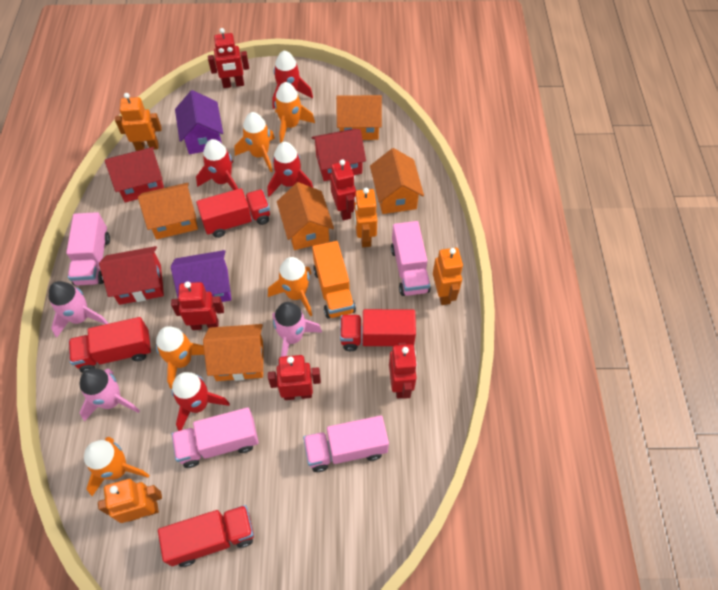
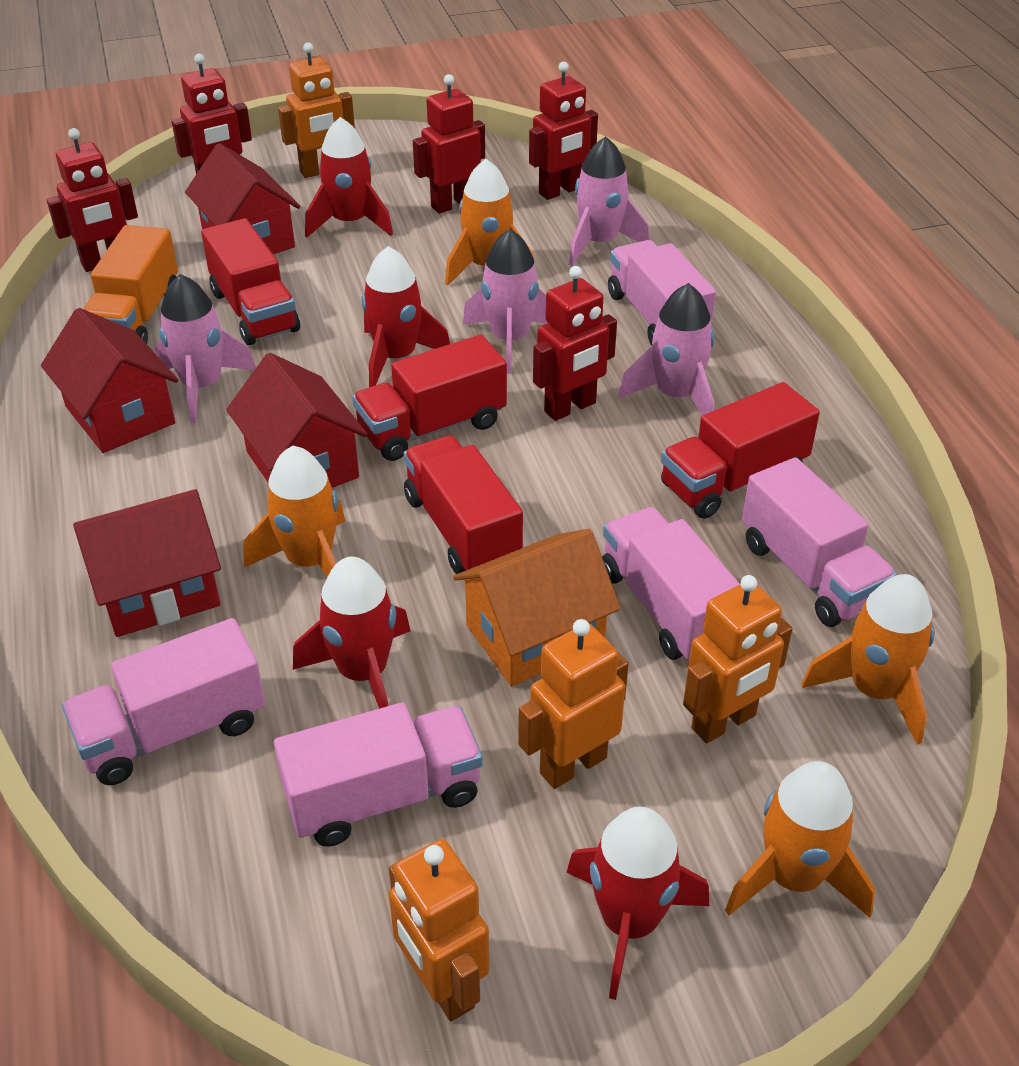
orange house: [138,183,198,239] [203,324,263,381] [277,182,334,250] [336,95,382,140] [370,148,424,214] = 5 -> [453,529,621,686] = 1
orange rocket: [84,437,149,496] [156,326,204,389] [234,112,275,172] [268,257,312,317] [274,82,315,143] = 5 -> [244,446,345,578] [445,159,534,286] [725,761,875,918] [802,574,934,745] = 4
pink rocket: [49,281,108,338] [79,368,140,422] [272,302,322,357] = 3 -> [154,274,256,423] [463,229,548,374] [569,136,649,266] [618,283,714,416] = 4
pink truck: [66,212,110,286] [172,407,259,468] [303,415,389,472] [391,221,431,296] = 4 -> [62,618,266,785] [274,702,483,847] [602,507,740,660] [608,240,716,345] [742,457,897,627] = 5
purple house: [171,250,231,302] [175,90,223,154] = 2 -> none = 0
red house: [99,246,164,305] [105,147,164,203] [311,129,366,181] = 3 -> [41,308,178,453] [73,489,221,637] [185,143,300,254] [226,353,368,488] = 4

